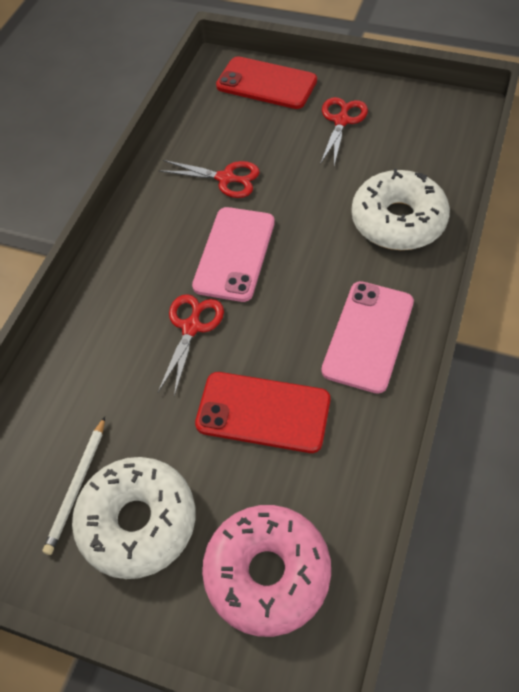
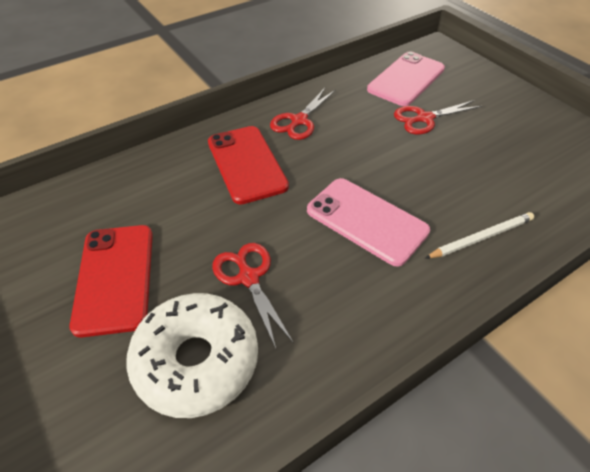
pink donut: [202,505,331,637] = 1 -> none = 0
white donut: [72,457,195,579] [351,169,450,250] = 2 -> [126,293,258,418] = 1

